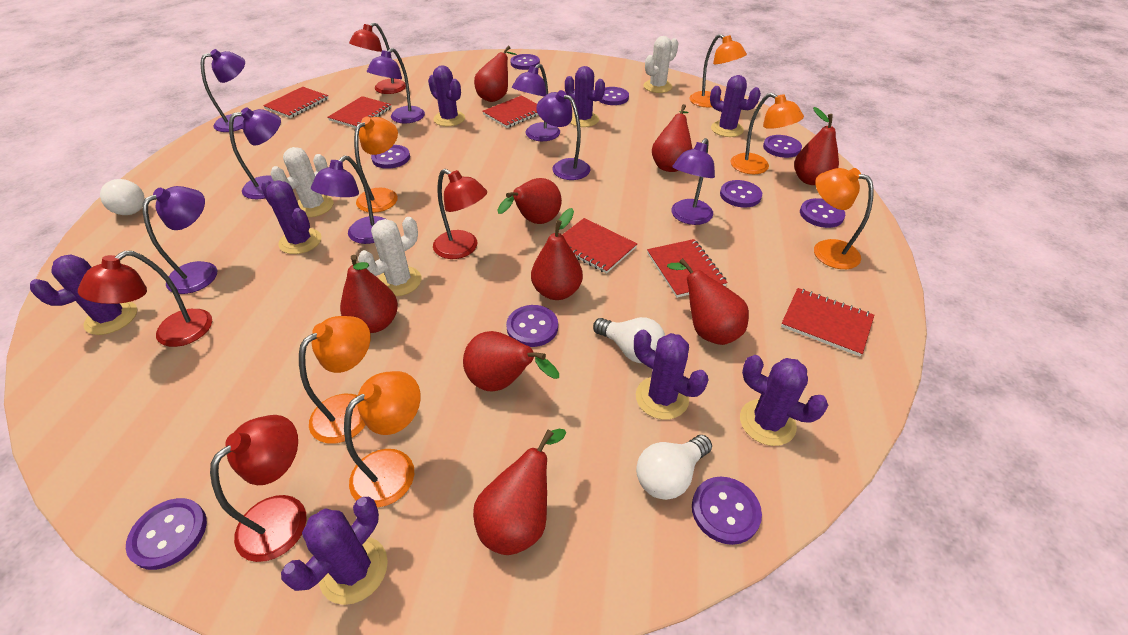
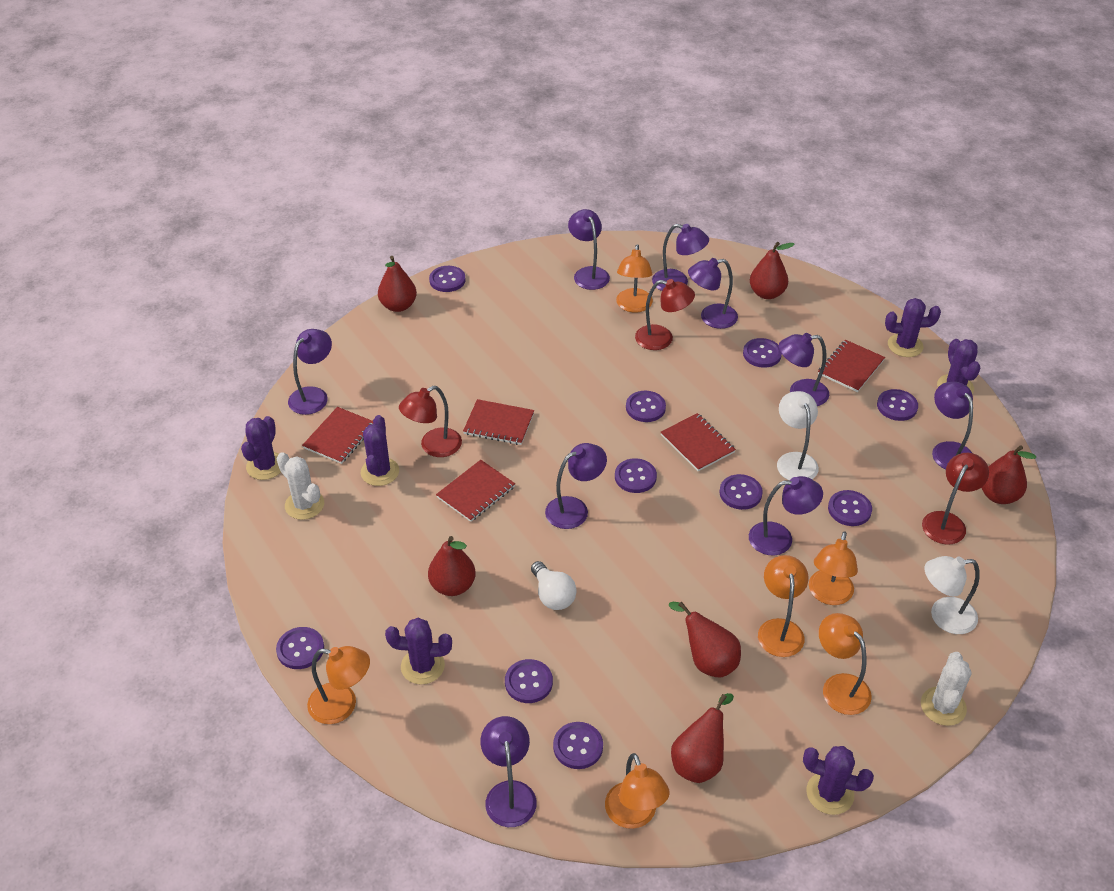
purple button: [126,498,207,570] [371,145,410,169] [506,305,558,347] [510,54,540,70] [599,87,629,105] [692,477,762,545] [720,180,762,208] [763,135,802,158] [800,198,845,228] = 9 -> [276,627,324,669] [429,266,466,292] [505,659,553,703] [553,722,603,769] [615,458,657,493] [626,391,666,422] [719,474,763,510] [743,338,782,368] [828,490,872,526] [877,389,918,421] = 10
purple cactus: [30,254,137,335] [261,180,321,254] [281,497,388,605] [428,65,465,126] [565,66,605,127] [634,330,708,419] [710,75,761,137] [740,355,828,446] = 8 -> [241,416,281,480] [361,415,399,486] [385,618,452,685] [803,746,874,815] [885,298,941,357] [937,339,980,394] = 6
purple lamp: [142,186,217,294] [201,49,245,132] [229,107,281,199] [311,155,385,244] [367,48,425,123] [512,64,560,141] [536,90,590,180] [671,138,715,225] = 8 -> [288,329,332,415] [480,716,537,827] [545,443,607,529] [568,209,610,290] [652,224,709,291] [688,258,738,329] [749,476,823,556] [779,333,829,406] [932,382,973,469] = 9
red lamp: [78,251,212,347] [210,415,307,562] [349,22,406,94] [433,169,487,259] = 4 -> [399,386,462,457] [635,279,695,350] [922,453,989,545] = 3
red notebook: [263,87,329,118] [327,96,392,128] [482,95,538,128] [562,218,637,274] [647,239,728,298] [781,288,874,356] = 6 -> [302,407,373,464] [436,460,515,522] [463,399,534,445] [661,413,736,471] [818,340,885,392] = 5
red pear: [340,255,398,333] [463,331,559,392] [473,429,566,555] [474,45,517,102] [497,178,562,224] [531,208,583,300] [652,104,692,172] [667,258,749,345] [794,107,839,185] = 9 -> [378,256,417,312] [428,536,476,596] [669,601,741,677] [671,693,734,783] [750,242,795,299] [981,445,1036,504] = 6
white cactus: [271,147,334,217] [358,217,421,296] [643,36,679,93] = 3 -> [277,452,324,520] [921,652,972,726] = 2
white lamp: none = 0 -> [777,391,819,480] [925,556,980,634] = 2
white light bulb: [100,179,145,215] [593,317,665,363] [636,435,712,500] = 3 -> [531,561,576,610] = 1

